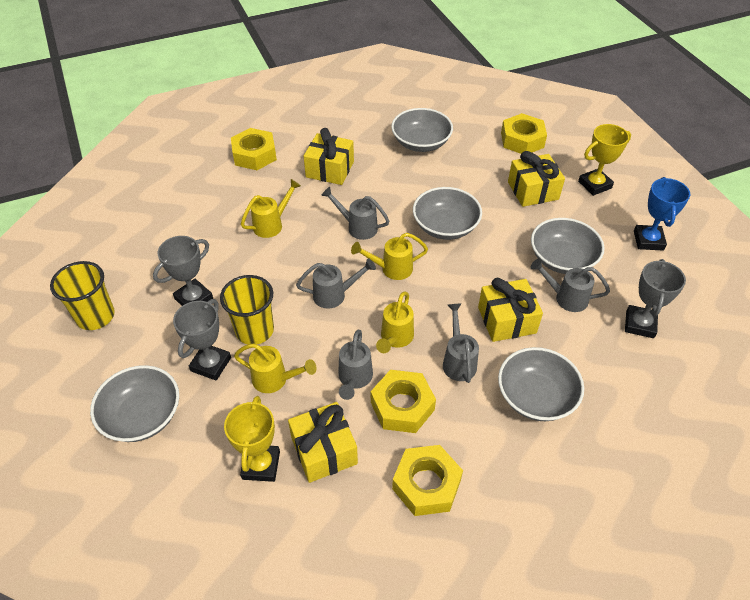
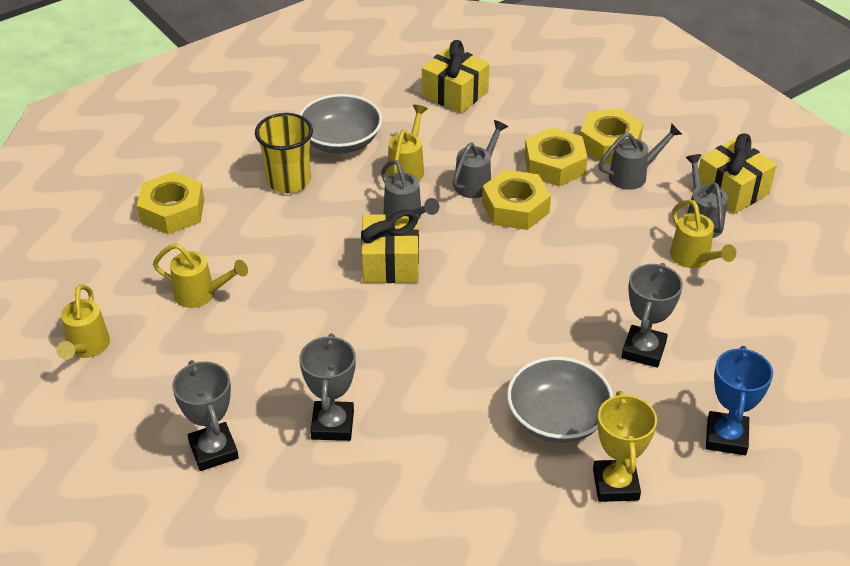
grey bowl: [90,365,179,442] [391,108,453,152] [413,187,482,240] [498,347,584,421] [531,218,605,274] = 5 -> [299,94,382,154] [507,357,613,443] = 2
grey watering can: [296,258,376,309] [321,187,389,240] [338,330,373,400] [443,303,479,383] [530,258,610,312] = 5 -> [381,160,439,220] [453,120,508,198] [599,123,682,190] [685,154,728,238] = 4
yellow cup: [50,261,115,330] [220,275,274,344] = 2 -> [255,113,313,193] = 1
yellow gift: [288,402,358,483] [304,128,354,185] [478,278,543,342] [508,151,565,207] = 4 -> [361,209,419,283] [422,40,490,113] [699,133,777,214] = 3
yellow trophy: [224,396,280,482] [578,124,631,196] = 2 -> [593,391,657,502] = 1

